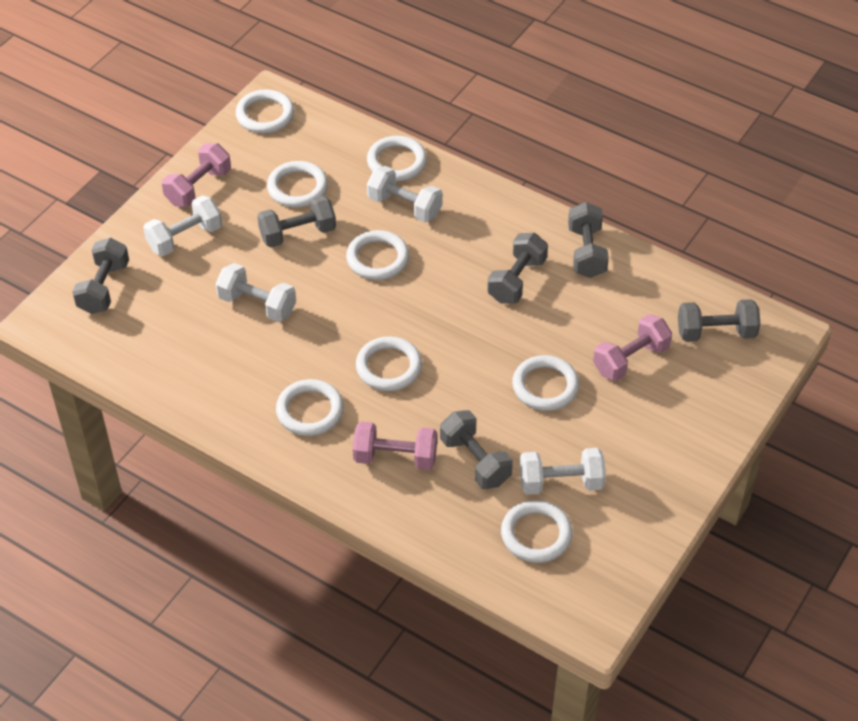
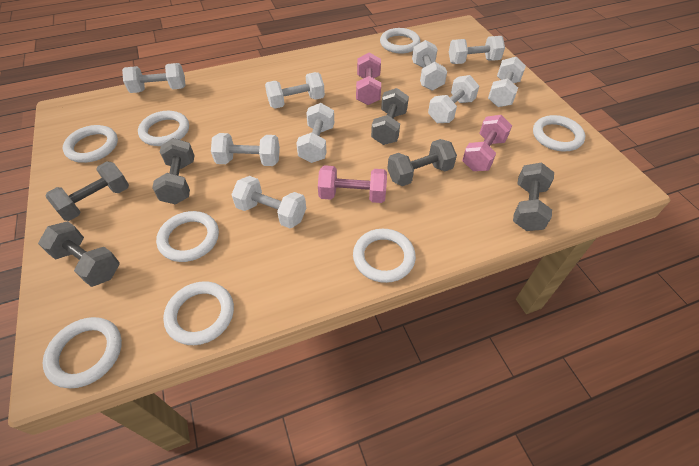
white dumbbell: [143,195,222,256] [216,263,296,322] [367,166,443,222] [520,448,606,495] = 4 -> [122,63,186,93] [211,133,280,166] [231,176,306,228] [265,72,325,109] [296,103,334,163] [412,40,447,91] [428,75,479,123] [449,36,505,64] [488,57,526,107] = 9

